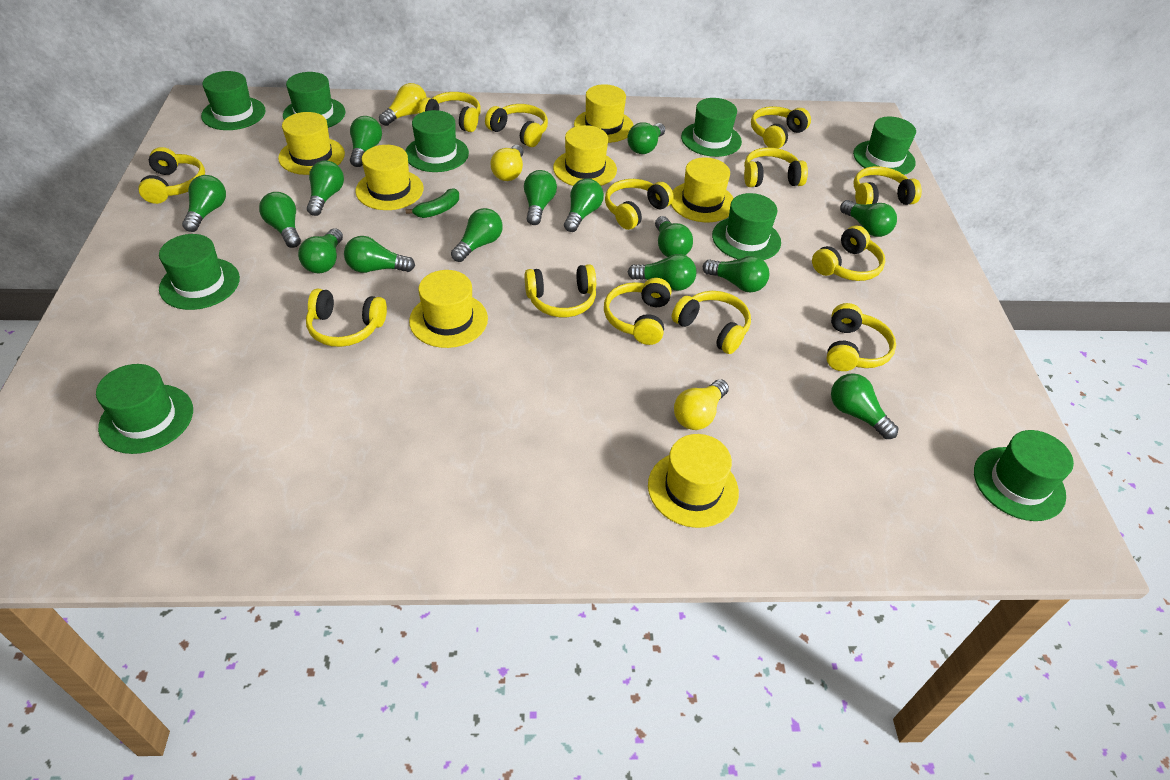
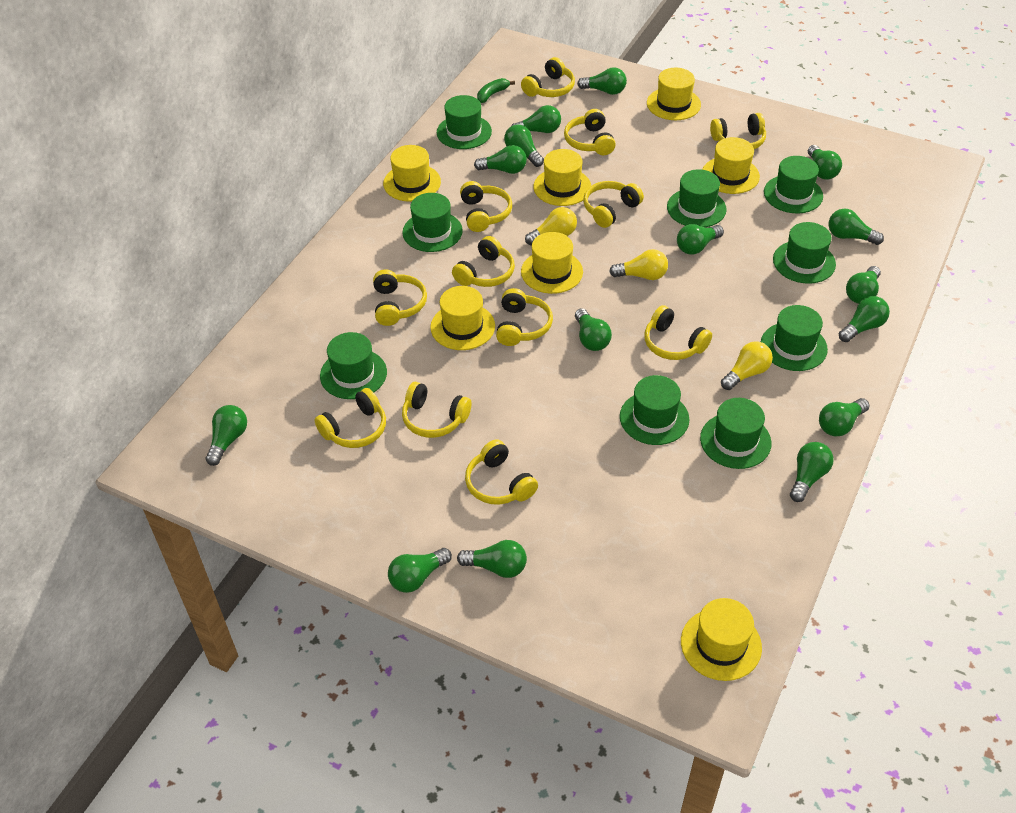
yellow headphones: [138,147,205,204] [306,289,387,347] [419,92,481,132] [485,104,548,147] [525,264,596,317] [604,278,671,345] [605,179,674,230] [672,291,751,354] [744,147,808,187] [751,106,811,149] [812,225,885,281] [826,303,896,371] [854,166,922,205] = 13 -> [315,388,386,448] [373,270,427,326] [402,382,471,438] [452,236,515,287] [460,181,512,232] [465,439,538,505] [496,288,553,346] [521,57,575,97] [564,109,616,155] [583,181,644,228] [644,305,712,360] [710,113,766,149] = 12

